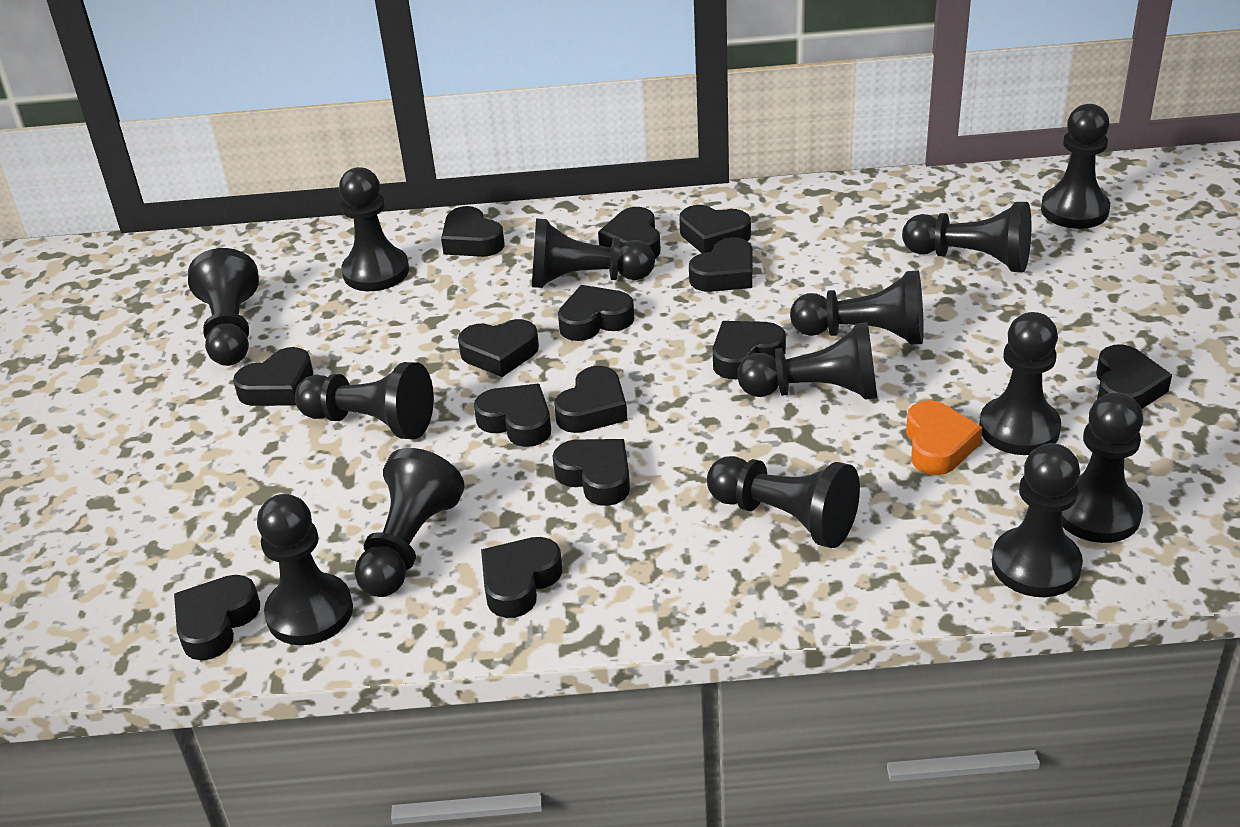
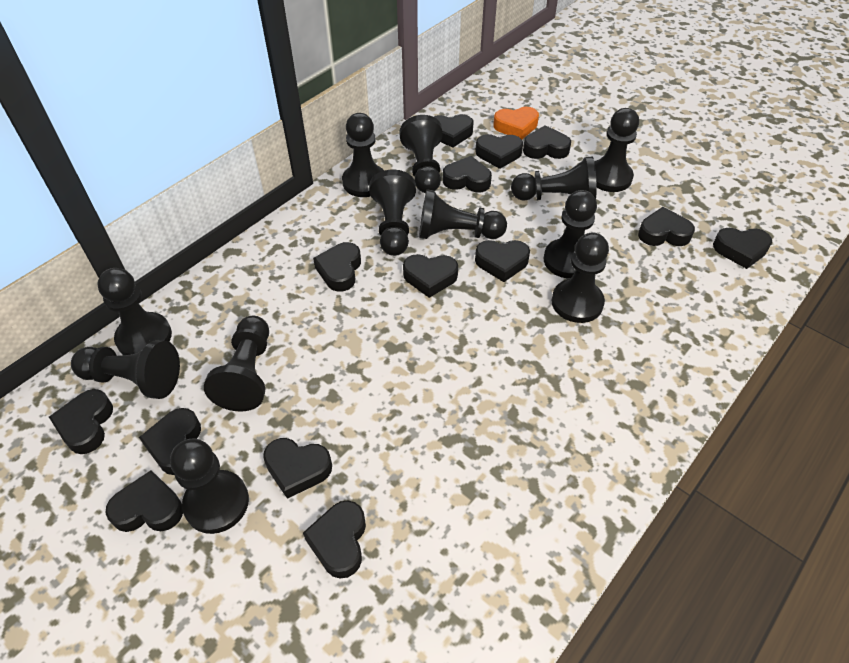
black pawn: [188,248,259,366] [257,494,353,645] [295,362,434,439] [339,167,409,291] [355,448,465,597] [532,218,655,288] [707,456,860,548] [737,322,877,400] [790,270,924,345] [902,202,1031,272] [979,312,1061,455] [992,443,1083,597] [1041,104,1110,229] [1062,392,1143,543] = 14 -> [71,340,180,399] [97,268,172,355] [170,439,249,534] [204,316,269,411] [342,113,384,197] [369,169,416,256] [399,115,443,193] [419,189,507,239] [511,156,597,201] [544,190,597,279] [552,233,609,323] [595,108,639,192] = 12

